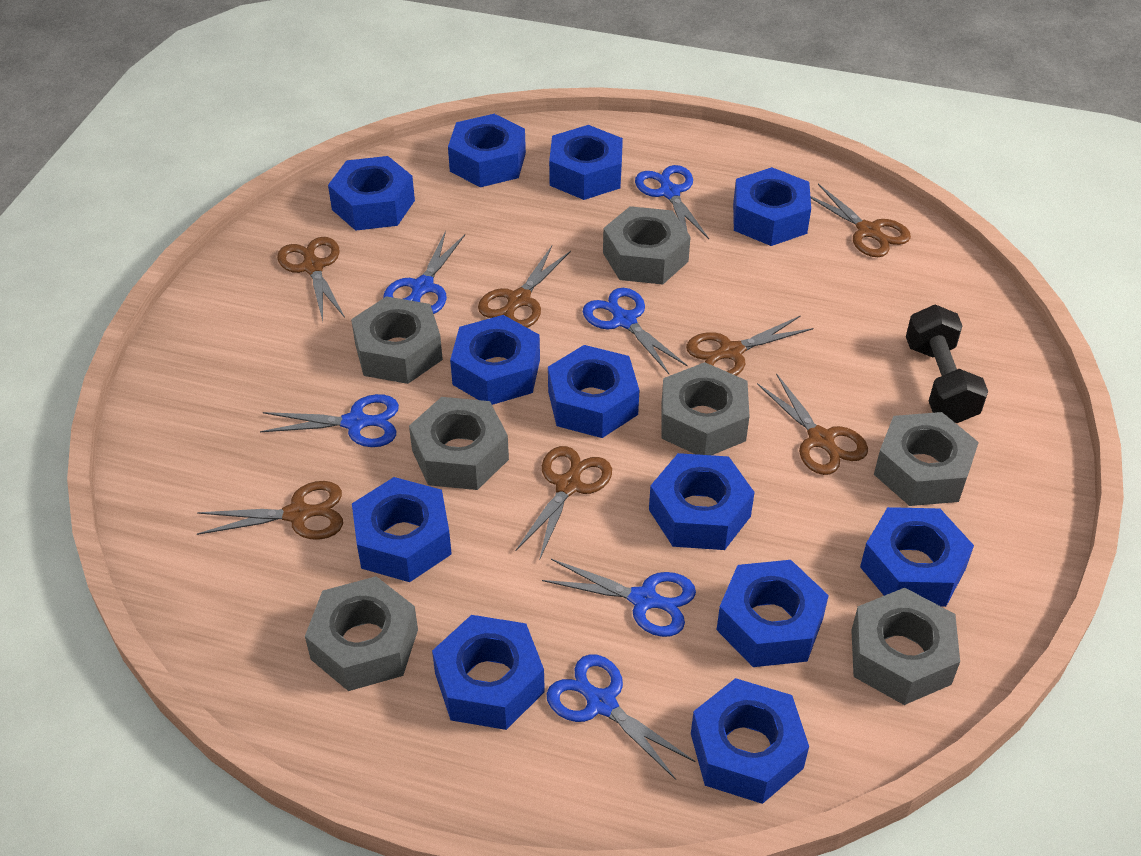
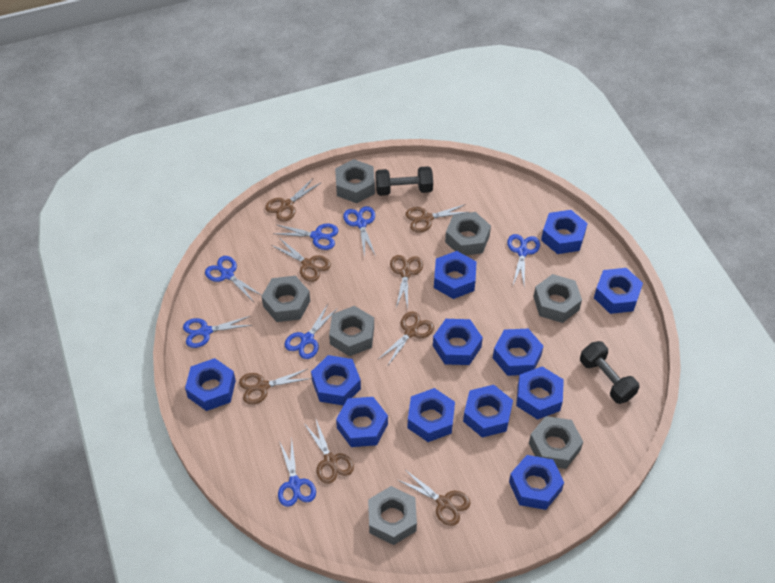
black dumbbell: [906,305,988,423] = 1 -> [376,166,433,196] [580,341,639,404] = 2
blue scissors: [260,394,399,447] [383,231,465,314] [542,559,696,637] [546,654,695,780] [583,288,688,374] [635,165,709,239] = 6 -> [183,316,252,348] [205,256,261,302] [275,224,339,250] [278,439,316,507] [285,304,338,359] [343,206,376,258] [507,234,540,285] = 7
brown scissors: [197,481,343,540] [277,237,345,321] [478,246,571,328] [516,446,612,561] [686,315,813,376] [757,373,868,475] [810,184,911,257] = 7 -> [239,369,311,404] [265,178,321,222] [271,238,331,282] [305,418,354,484] [379,311,434,367] [390,255,423,309] [398,471,471,526] [405,204,468,233] = 8

